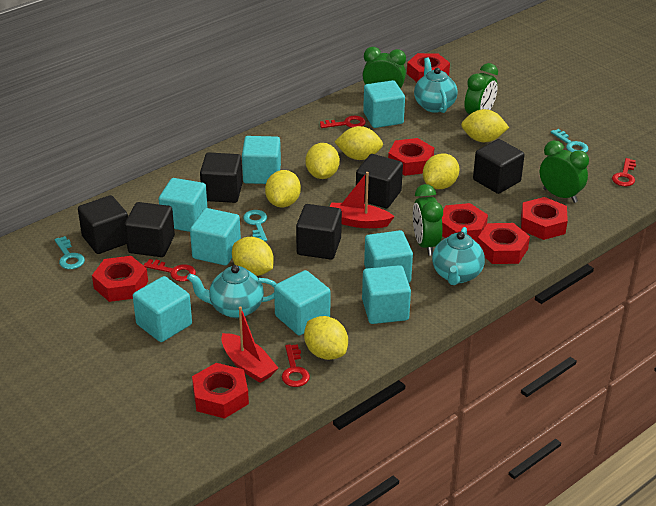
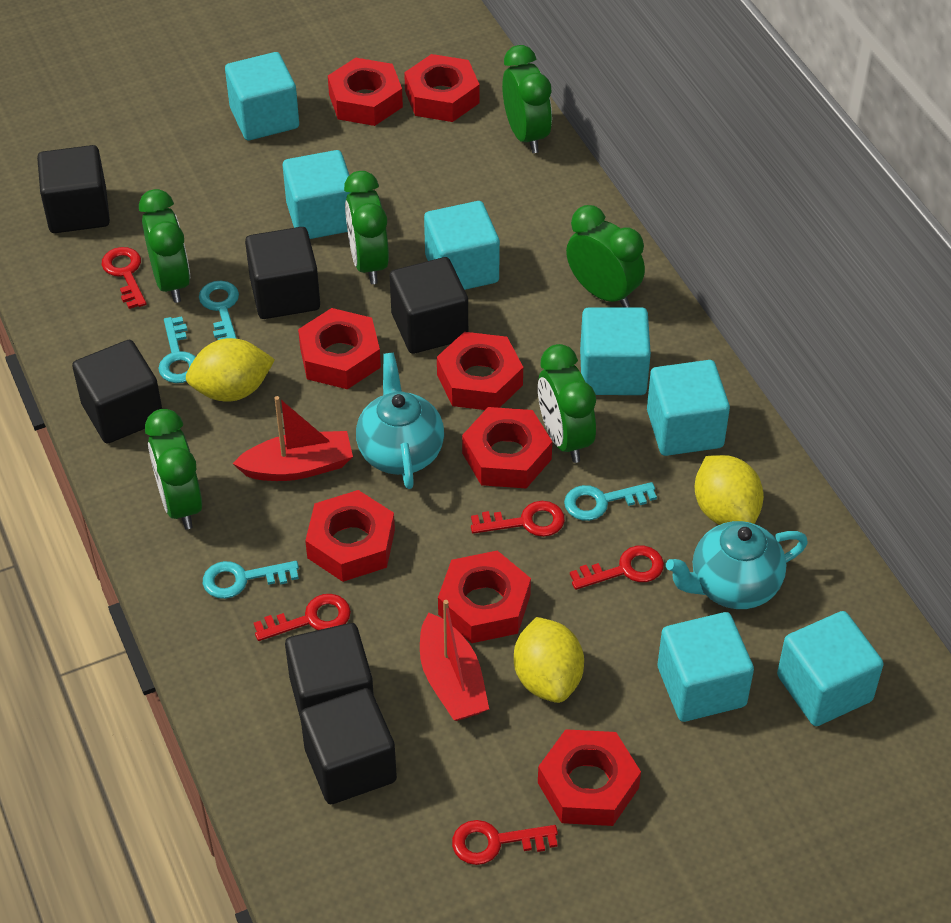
green clock: [363,47,406,89] [413,184,443,256] [464,63,498,114] [540,140,589,203] = 4 -> [139,189,190,303] [145,409,202,529] [344,171,389,284] [502,45,552,153] [538,344,596,463] [566,205,645,307] = 6
red key: [143,259,196,282] [282,344,310,387] [320,116,366,128] [612,158,636,186] = 4 -> [102,247,147,309] [254,594,351,641] [452,820,558,865] [471,501,565,537] [570,545,664,590] = 5
red nut: [92,256,148,302] [192,363,249,419] [388,138,434,176] [407,53,450,82] [442,203,488,242] [477,223,530,264] [521,197,568,240] = 7 -> [298,308,381,389] [305,490,395,582] [328,58,403,126] [404,54,479,122] [437,332,523,410] [438,550,531,643] [462,407,553,488] [538,729,641,826] = 8
turquoise cube: [133,276,192,342] [159,178,208,232] [190,208,241,265] [242,136,281,184] [274,270,331,335] [362,265,411,324] [363,80,405,128] [364,230,413,283] = 8 -> [225,52,299,140] [283,150,351,239] [424,201,500,290] [580,307,651,395] [647,360,730,456] [658,612,754,722] [777,611,883,726] = 7
turquoise key: [54,236,85,269] [243,210,267,241] [551,129,588,153] = 3 -> [158,316,196,383] [199,281,239,340] [203,561,299,599] [564,482,657,521] = 4
turquoise teapot: [187,265,277,318] [414,58,458,113] [432,227,485,285] = 3 -> [356,353,444,489] [666,521,808,609] = 2
yellow lemon: [232,237,274,276] [265,170,301,207] [304,316,348,360] [305,143,340,179] [335,126,383,160] [423,154,459,189] [461,109,509,142] = 7 -> [186,338,275,402] [514,617,584,703] [695,455,764,525] = 3

